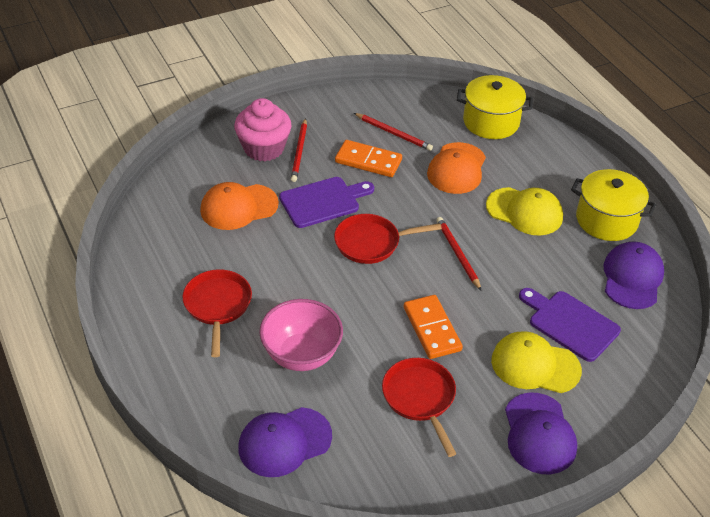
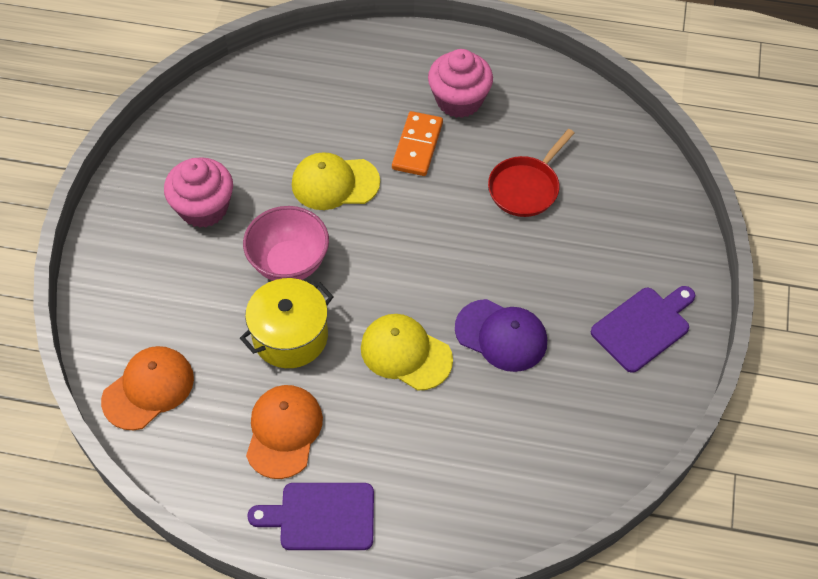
orange domino: [335,140,402,177] [404,295,463,359] = 2 -> [392,111,443,176] = 1
pink cupcake: [234,98,291,161] = 1 -> [164,157,233,228] [428,49,493,118] = 2
purple cap: [238,407,332,477] [505,392,577,474] [604,241,664,309] = 3 -> [455,299,547,372] = 1
red pan: [183,269,252,357] [334,214,442,264] [382,358,457,457] = 3 -> [488,129,574,217] = 1
red pencil: [291,118,307,182] [354,113,433,151] [436,217,482,291] = 3 -> none = 0
yellow pot: [457,75,533,139] [571,169,656,241] = 2 -> [240,278,334,368] = 1

